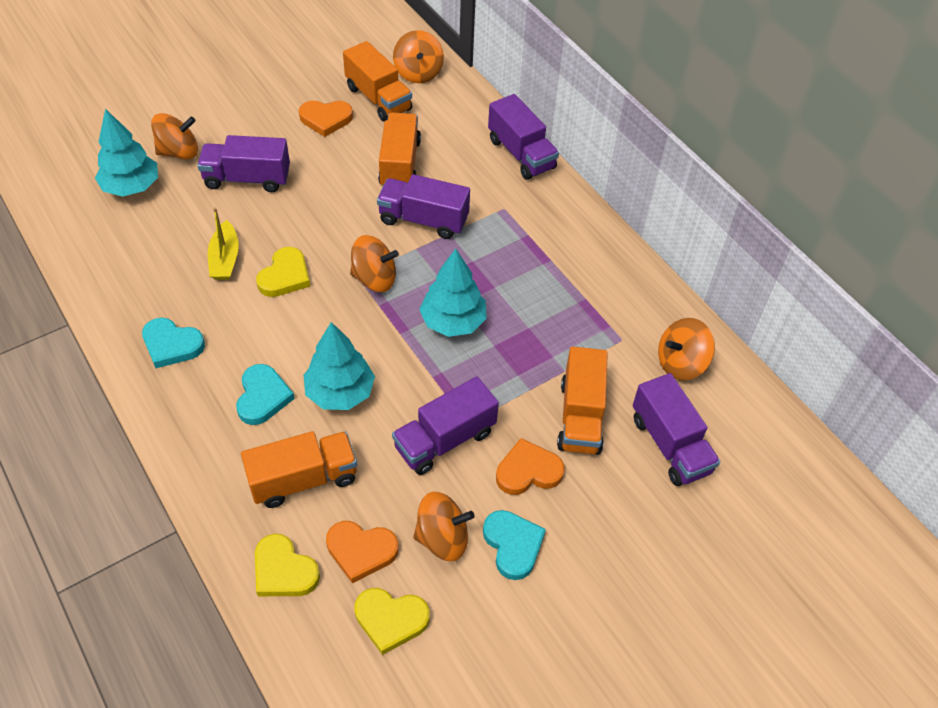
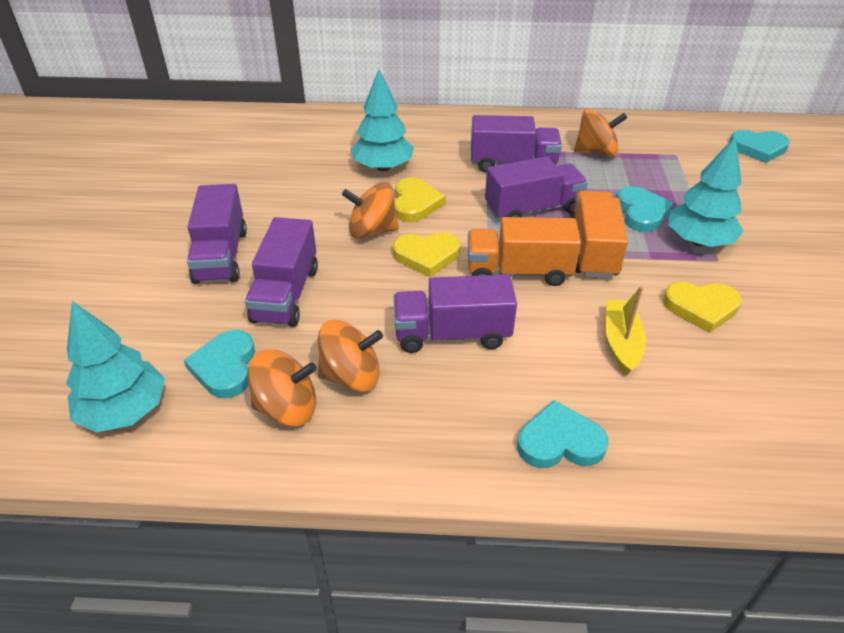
orange heart: [299,101,353,137] [326,521,399,584] [496,438,565,495] = 3 -> none = 0
orange spinning top: [151,113,198,160] [350,235,399,292] [393,30,444,83] [413,492,475,561] [658,318,715,381] = 5 -> [247,349,317,426] [318,320,383,392] [342,182,399,239] [574,109,627,157] = 4
orange truck: [241,431,357,508] [343,41,412,122] [378,113,421,185] [557,346,608,455] = 4 -> [468,217,581,286] [569,191,628,278] = 2
turquoise heart: [142,317,205,368] [236,364,295,425] [483,510,546,580] = 3 -> [184,330,255,398] [517,400,608,468] [617,186,673,232] [729,130,790,163] = 4

